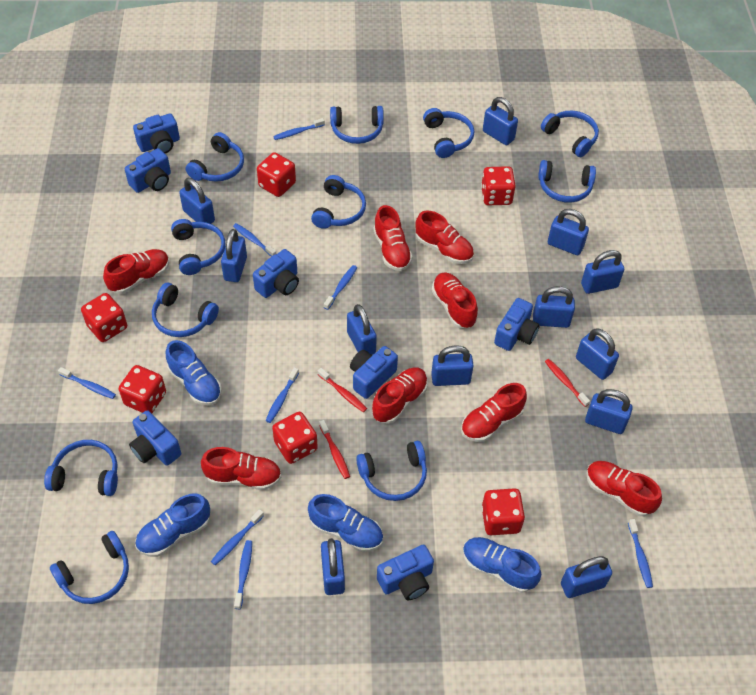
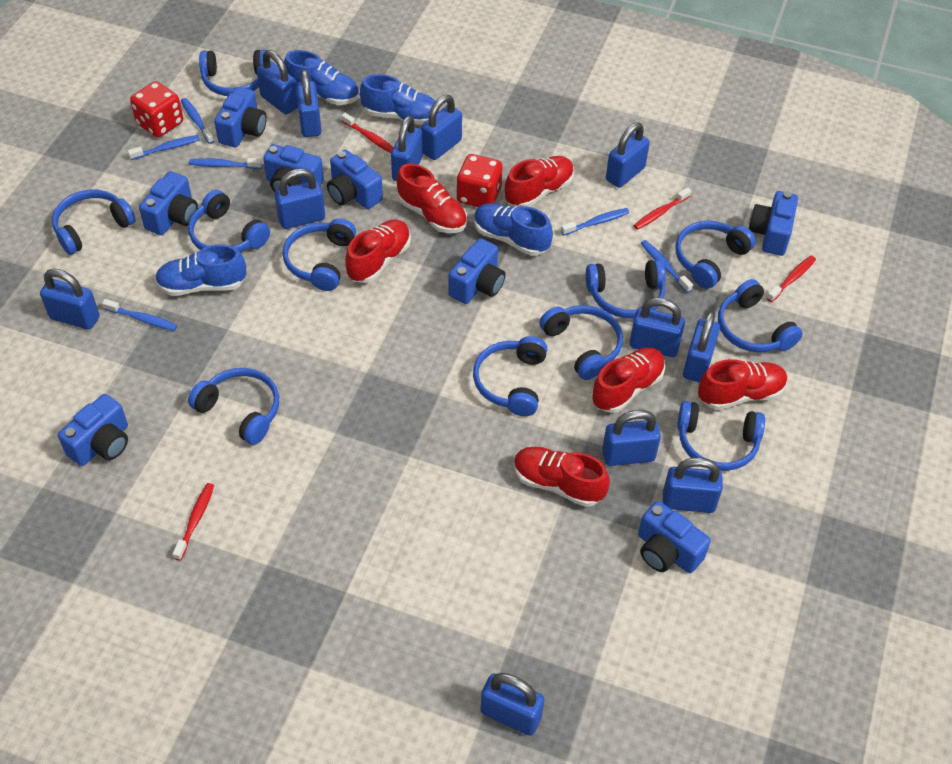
blue camera: [125,148,171,193] [129,410,181,466] [133,113,180,154] [253,249,299,298] [350,346,398,399] [377,545,434,600] [494,298,540,351] = 7 -> [58,394,128,466] [139,171,198,235] [214,87,267,147] [263,144,324,192] [327,150,383,209] [448,238,505,304] [638,501,711,573] [749,191,798,256] = 8
blue toothbrush: [58,367,116,399] [211,509,264,565] [233,223,276,257] [234,540,252,609] [266,367,299,423] [273,118,325,140] [324,265,357,310] [628,519,653,588] = 8 -> [102,299,178,331] [128,135,200,160] [181,98,214,144] [189,158,262,169] [561,208,629,236] [641,240,693,293] = 6
red dice: [81,293,127,342] [119,365,166,413] [257,152,296,197] [272,412,318,464] [481,166,516,205] [482,488,525,535] = 6 -> [130,81,183,138] [457,154,503,207] = 2
red shoe: [103,249,169,294] [201,447,281,490] [372,367,428,424] [373,205,413,271] [416,211,474,264] [432,272,478,328] [461,383,527,442] [586,461,662,516] = 8 -> [345,219,411,283] [397,163,467,233] [505,156,574,207] [514,447,610,507] [592,347,665,413] [698,359,788,410] = 6
red toothbrush: [318,368,367,412] [319,420,350,479] [545,359,590,407] = 3 -> [173,483,214,561] [341,113,394,153] [633,187,691,230] [767,256,816,302] = 4

